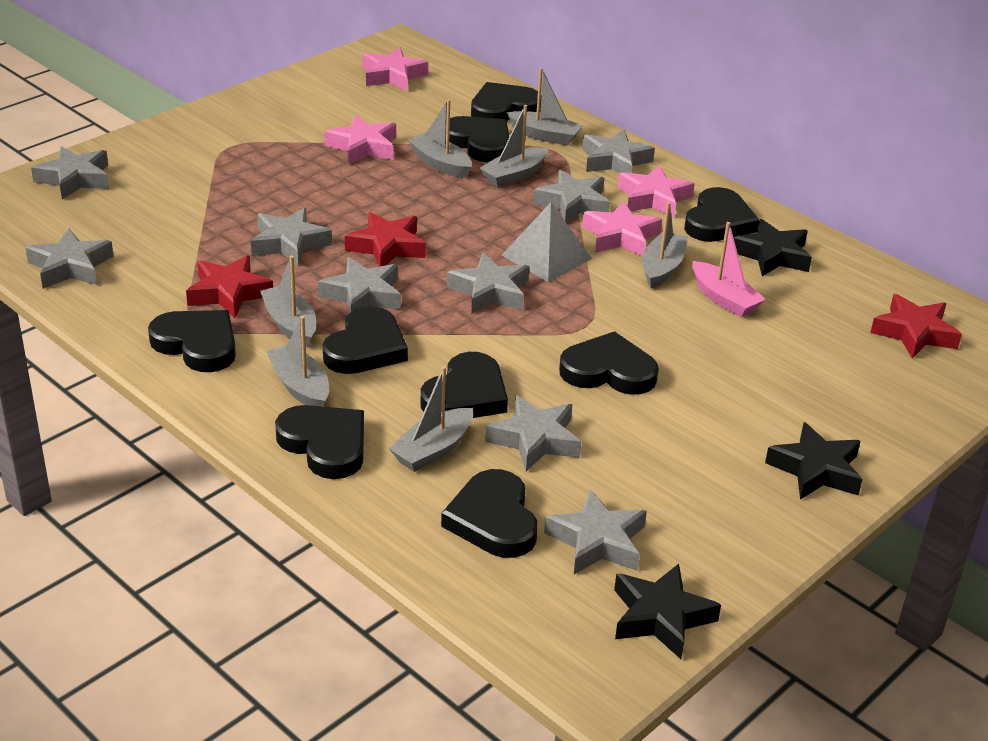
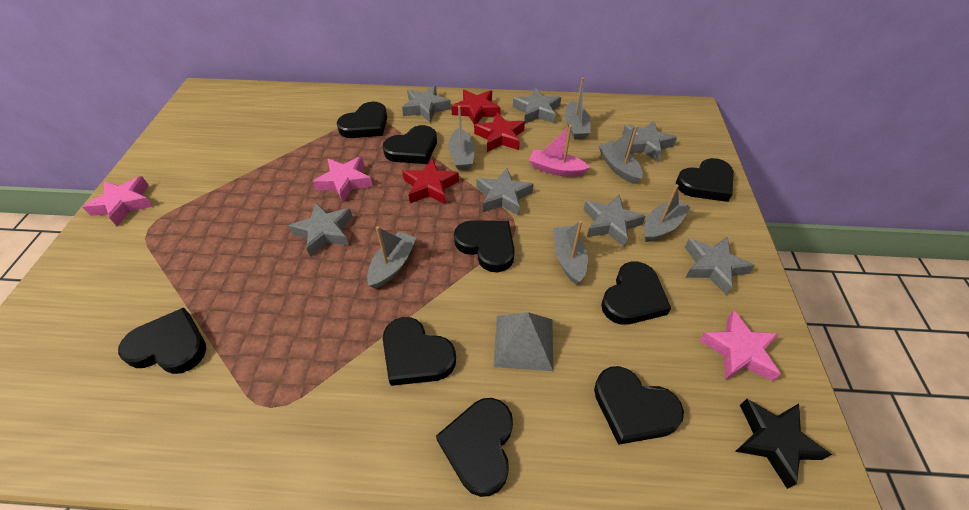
black star: [614,564,721,659] [733,219,812,276] [765,422,863,500] = 3 -> [735,399,832,489] = 1
grey boat: [260,256,316,348] [266,316,329,407] [389,366,473,472] [408,99,472,178] [480,105,548,188] [507,68,583,146] [642,202,688,289] = 7 -> [367,227,417,289] [448,106,475,170] [554,221,588,284] [565,77,591,139] [598,126,643,184] [644,184,691,242] = 6
grey star: [25,229,114,289] [31,146,109,199] [251,208,332,266] [318,257,401,313] [447,253,529,314] [485,395,581,472] [533,170,610,223] [544,489,647,574] [582,130,655,173] = 9 -> [288,203,353,257] [402,86,451,123] [476,168,534,216] [513,88,561,124] [583,195,646,247] [622,121,677,162] [685,236,755,295] = 7
pink star: [325,115,396,165] [362,47,428,91] [582,201,662,256] [618,165,695,218] = 4 -> [82,176,154,226] [313,156,373,202] [699,310,781,381] = 3

